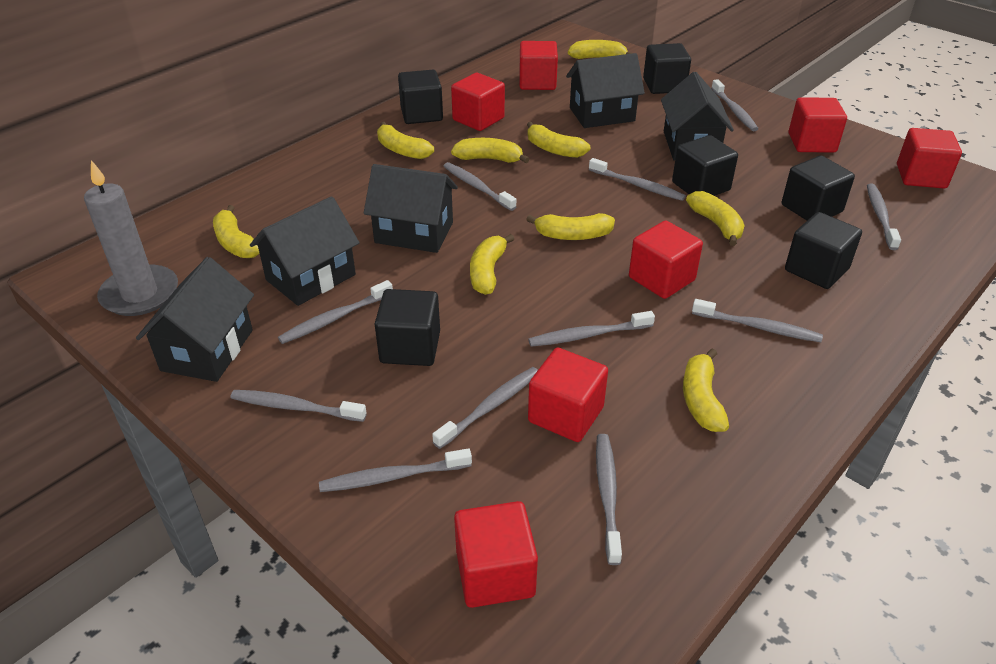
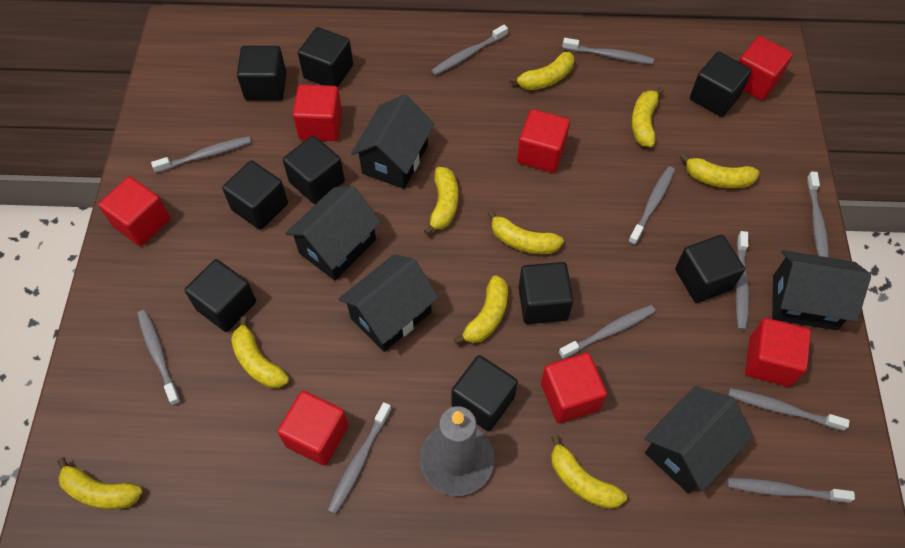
black cube: [375,289,440,366] [398,70,443,124] [643,43,691,94] [672,135,738,196] [782,156,855,220] [785,212,862,289] = 6 -> [185,259,256,332] [222,161,288,230] [237,46,286,101] [283,136,345,204] [298,27,353,87] [451,355,518,431] [518,262,573,324] [675,235,745,303] [690,52,752,117] = 9

